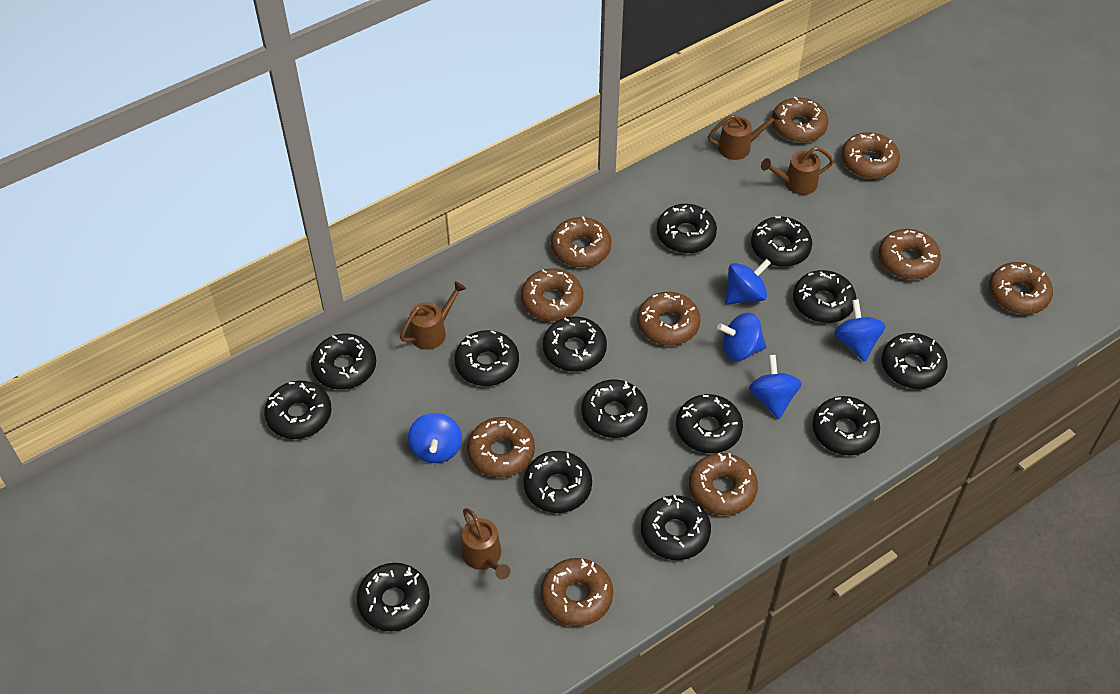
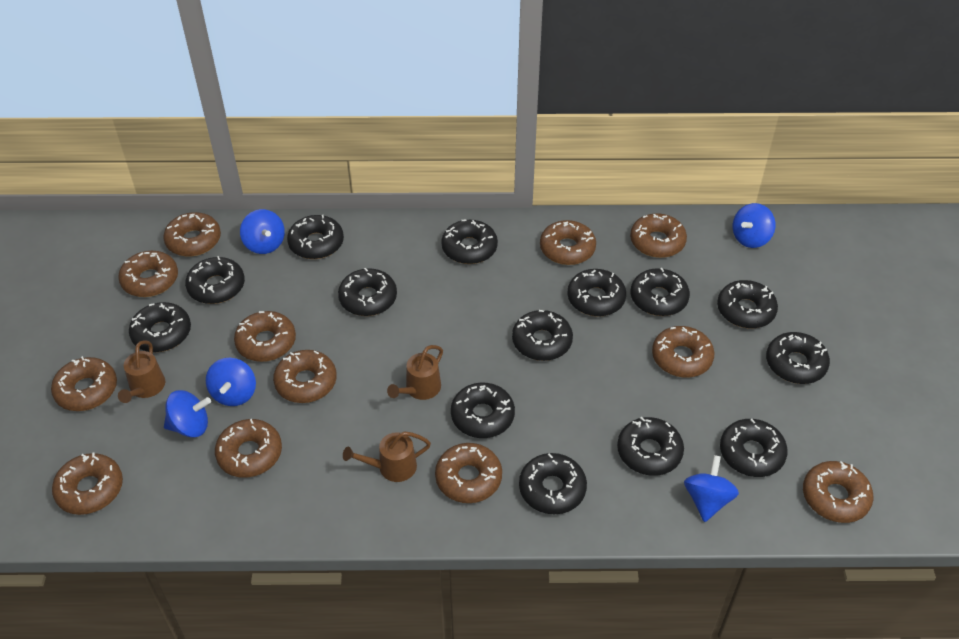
brown donut: [467,417,535,478] [521,268,583,321] [541,558,613,626] [551,216,612,268] [637,292,701,346] [689,453,758,516] [772,97,829,143] [841,132,900,179] [878,229,941,280] [989,262,1053,314] = 10 -> [51,356,117,411] [52,453,123,515] [118,251,178,297] [163,212,221,256] [215,419,282,478] [234,311,296,362] [273,350,337,403] [435,443,502,503] [540,220,596,265] [630,213,687,258] [652,326,715,378] [803,461,873,523] = 12
brown watering can: [400,281,466,350] [462,508,510,580] [708,110,782,160] [761,147,834,195] = 4 -> [118,340,165,403] [343,431,431,482] [387,345,443,400] = 3

